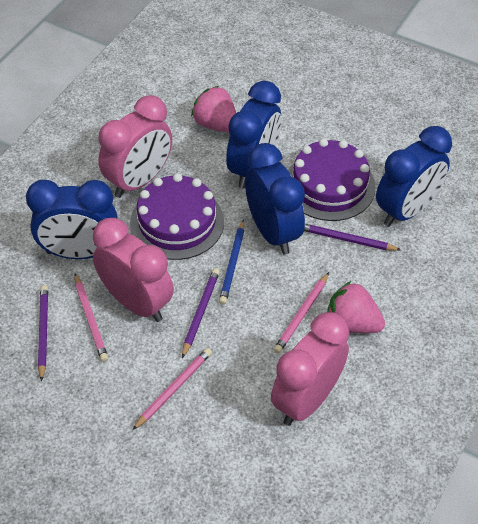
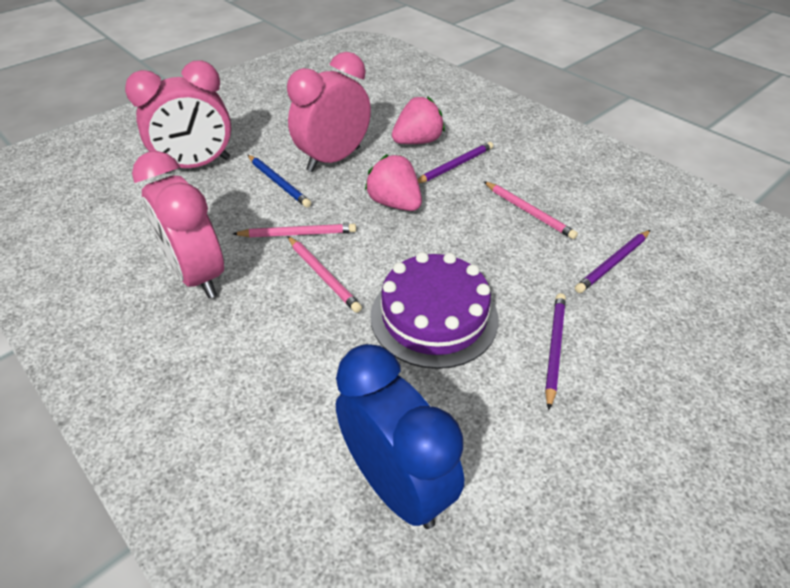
blue clock: [26,180,118,259] [226,81,281,189] [245,143,305,255] [376,126,452,227] = 4 -> [336,344,464,529] = 1
purple cake: [130,173,224,260] [288,139,375,221] = 2 -> [370,252,499,369] = 1

